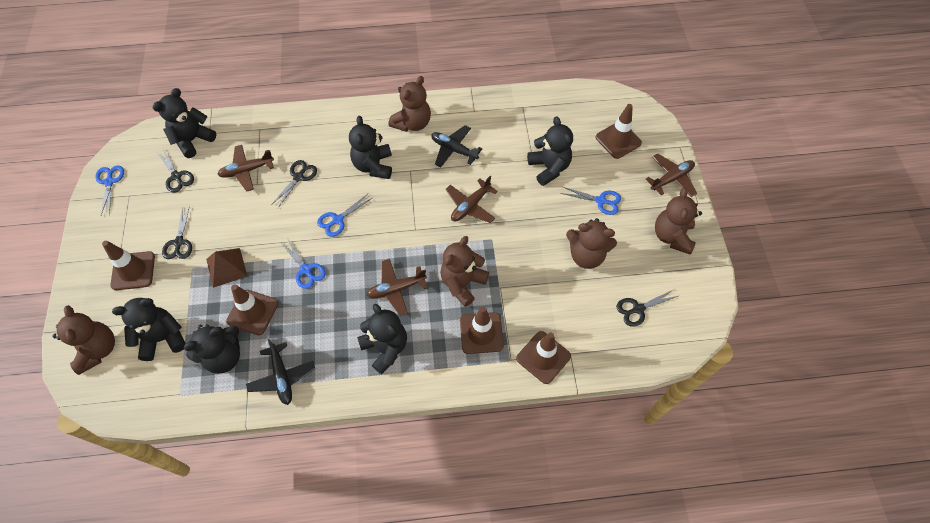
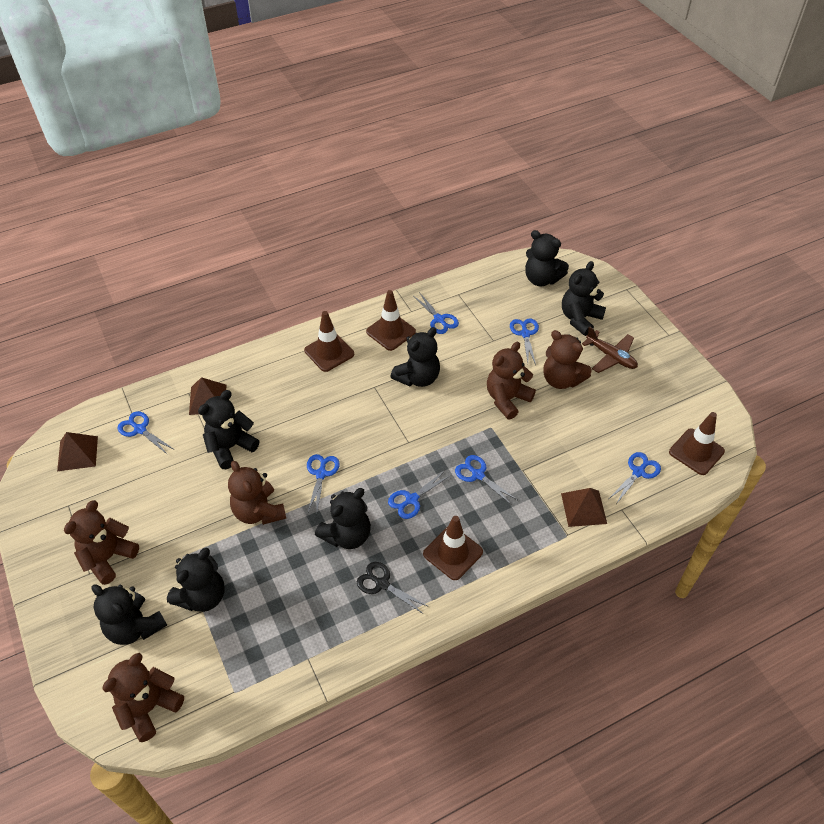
black plane: [246,339,315,405] [431,125,482,167] = 2 -> none = 0
black scissors: [157,149,194,193] [162,206,192,259] [271,160,317,208] [616,290,678,327] = 4 -> [357,562,429,614] = 1
black teddy bear: [112,298,186,361] [153,88,216,158] [184,324,240,374] [349,116,392,179] [357,304,407,374] [527,116,573,186] = 6 -> [92,585,167,645] [167,548,224,612] [198,390,259,469] [315,488,371,549] [390,327,440,387] [525,230,569,286] [562,261,606,336] = 7
blue scissors: [95,166,124,215] [280,238,326,289] [317,194,372,237] [560,187,621,215] = 4 -> [118,411,175,455] [307,454,340,512] [388,470,451,519] [413,292,459,334] [455,455,517,505] [510,318,539,365] [610,452,661,504] = 7
brown plane: [217,145,274,192] [367,259,428,316] [445,176,498,223] [646,153,697,197] = 4 -> [582,326,638,373] = 1
brown pyramid: [206,248,247,288] = 1 -> [57,432,98,471] [189,377,226,415] [561,488,607,527] = 3
brown traffic cone: [102,241,155,290] [226,285,279,335] [460,307,504,354] [516,331,571,384] [595,104,642,159] = 5 -> [304,311,354,372] [366,290,416,351] [423,516,483,580] [669,412,725,475] = 4

